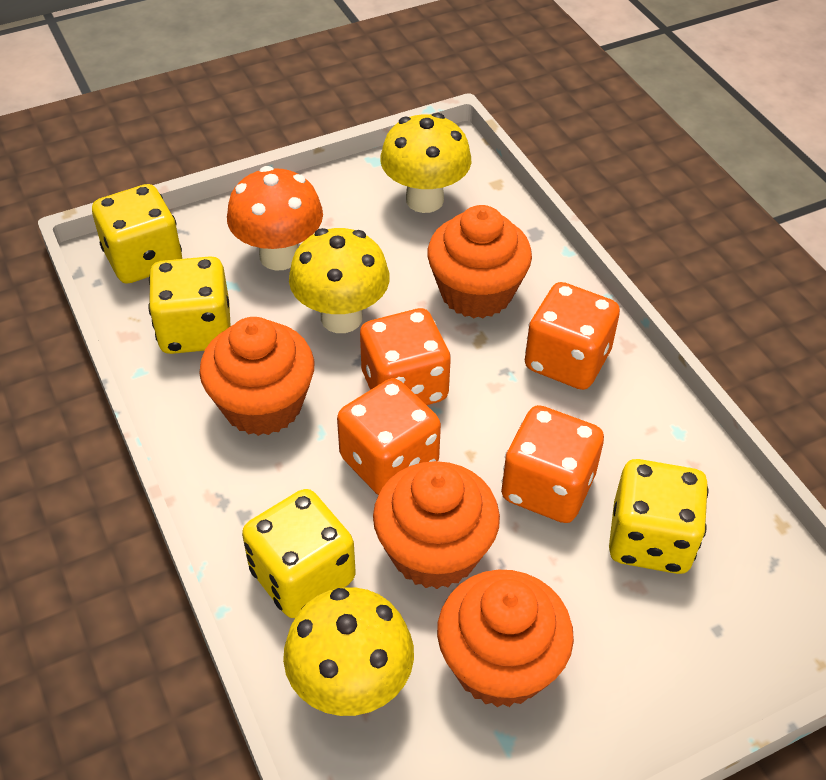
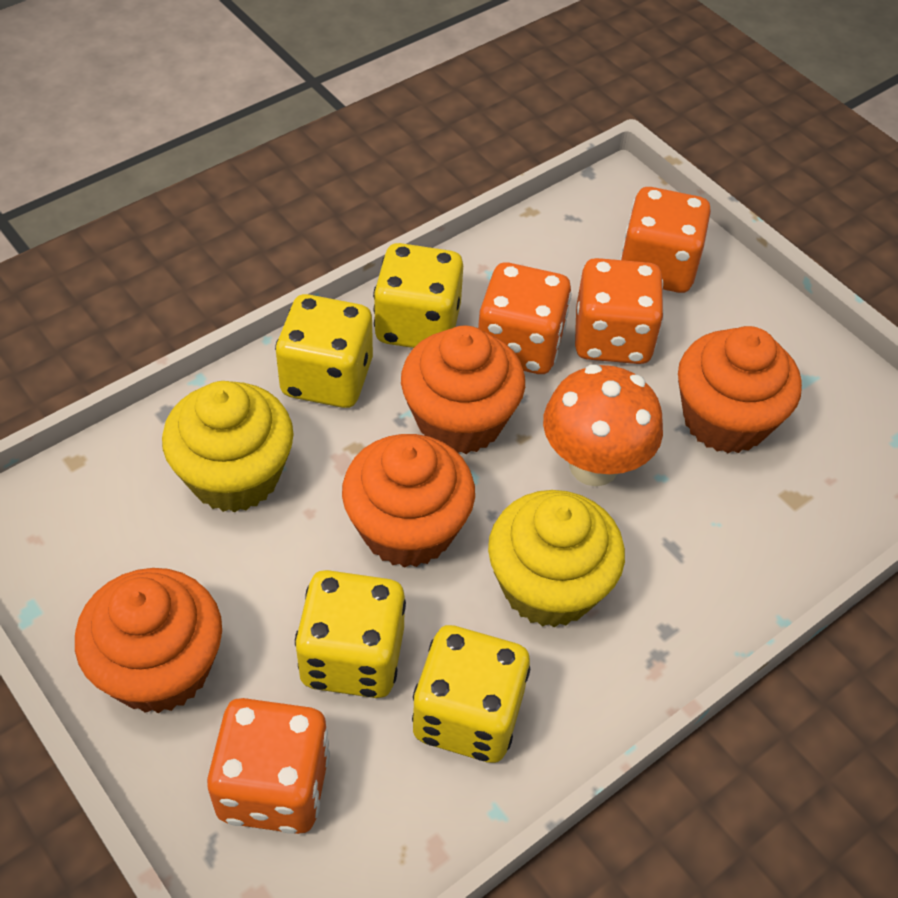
yellow cupcake: none = 0 -> [162,381,294,512] [488,490,625,627] = 2
yellow mushroom: [283,587,414,716] [289,228,390,333] [380,113,472,213] = 3 -> none = 0

